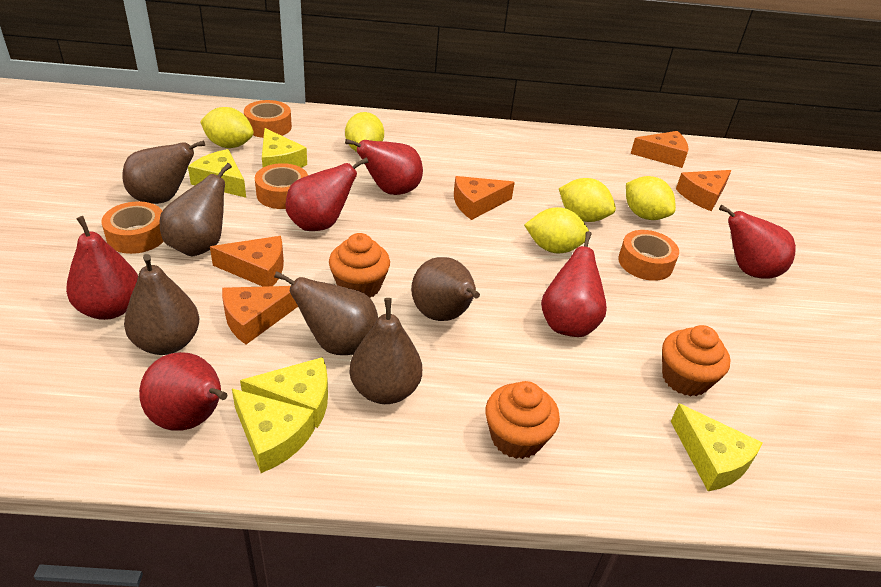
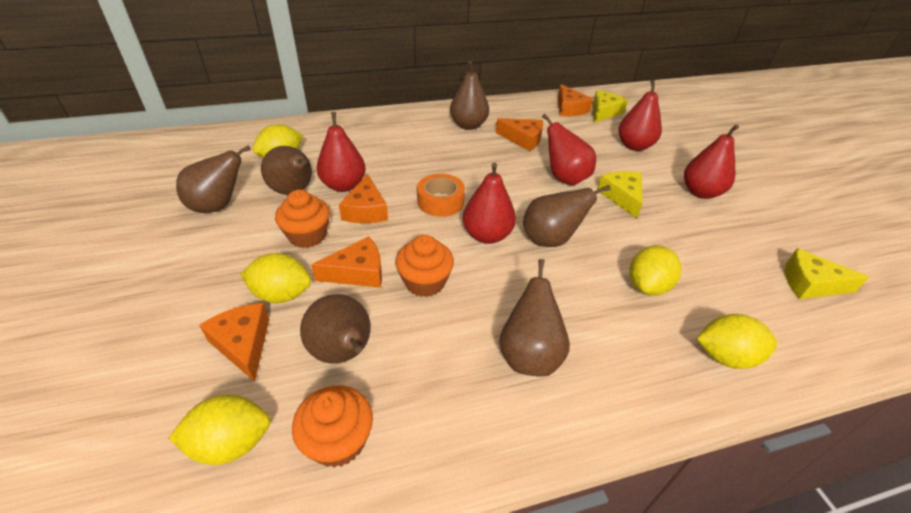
orange tape: [102,201,164,254] [244,100,292,138] [255,163,308,209] [618,230,679,281] = 4 -> [417,174,465,217] = 1
red pear: [66,216,138,320] [139,352,228,430] [286,158,368,231] [345,139,423,195] [541,231,607,337] [719,205,796,279] = 6 -> [316,112,366,192] [463,163,516,244] [542,114,596,185] [618,80,662,151] [684,124,739,199] = 5
yellow cheese: [188,149,246,198] [232,389,315,473] [240,357,328,428] [262,128,307,168] [671,404,763,491] = 5 -> [593,90,628,123] [597,171,643,219] [785,248,869,299] = 3

